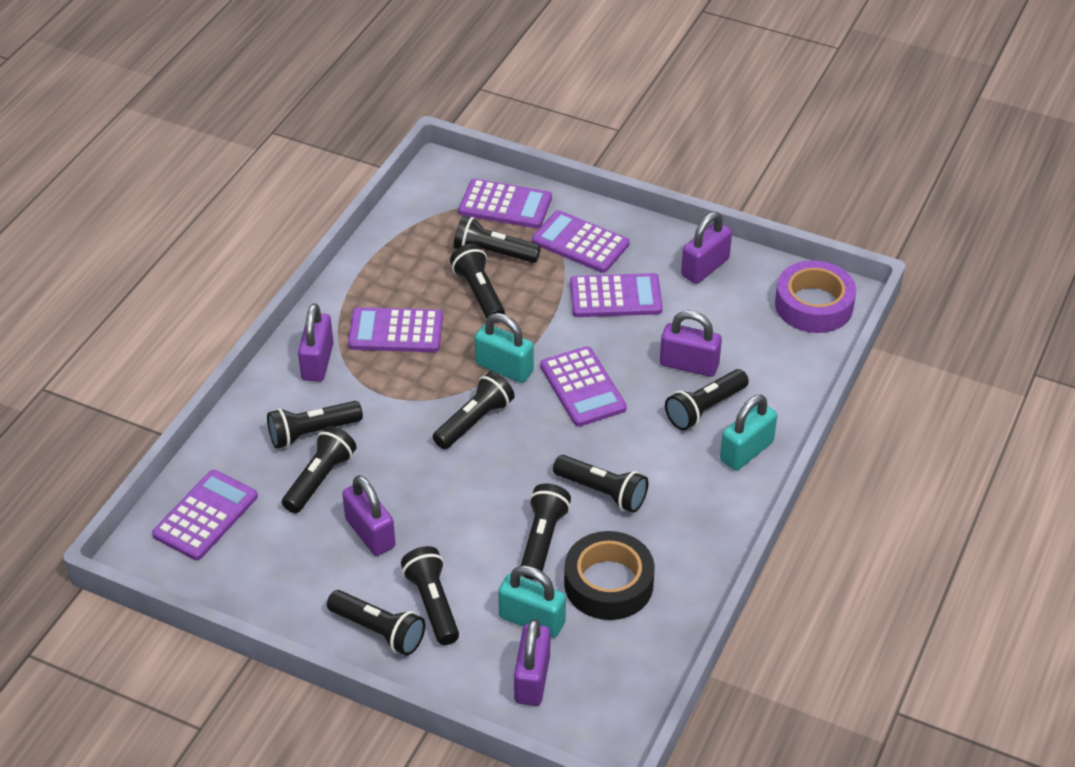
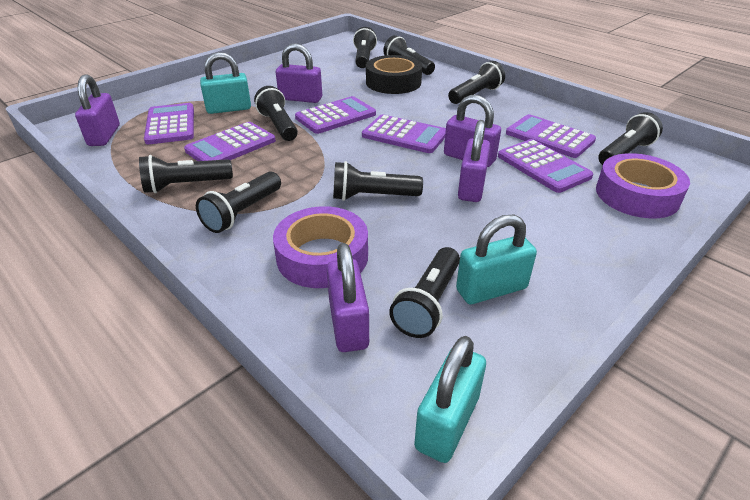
black flashlight: [267,401,363,449] [282,426,356,513] [327,590,425,656] [401,546,459,645] [433,371,514,449] [450,244,505,319] [454,216,541,263] [521,483,571,579] [553,455,648,513] [665,369,749,430] = 10 -> [139,155,233,193] [196,172,281,233] [254,86,298,141] [333,161,423,201] [353,27,377,68] [383,35,435,75] [389,247,460,338] [448,61,505,104] [598,112,663,165] = 9
purple tape: [775,260,856,333] = 1 -> [273,206,368,288] [596,153,690,218] = 2

